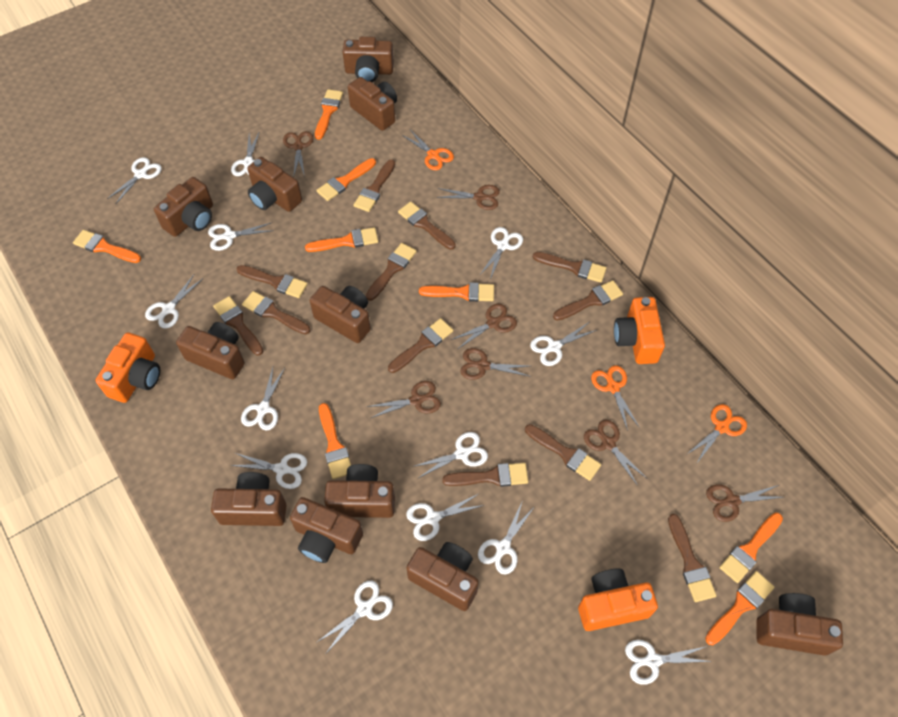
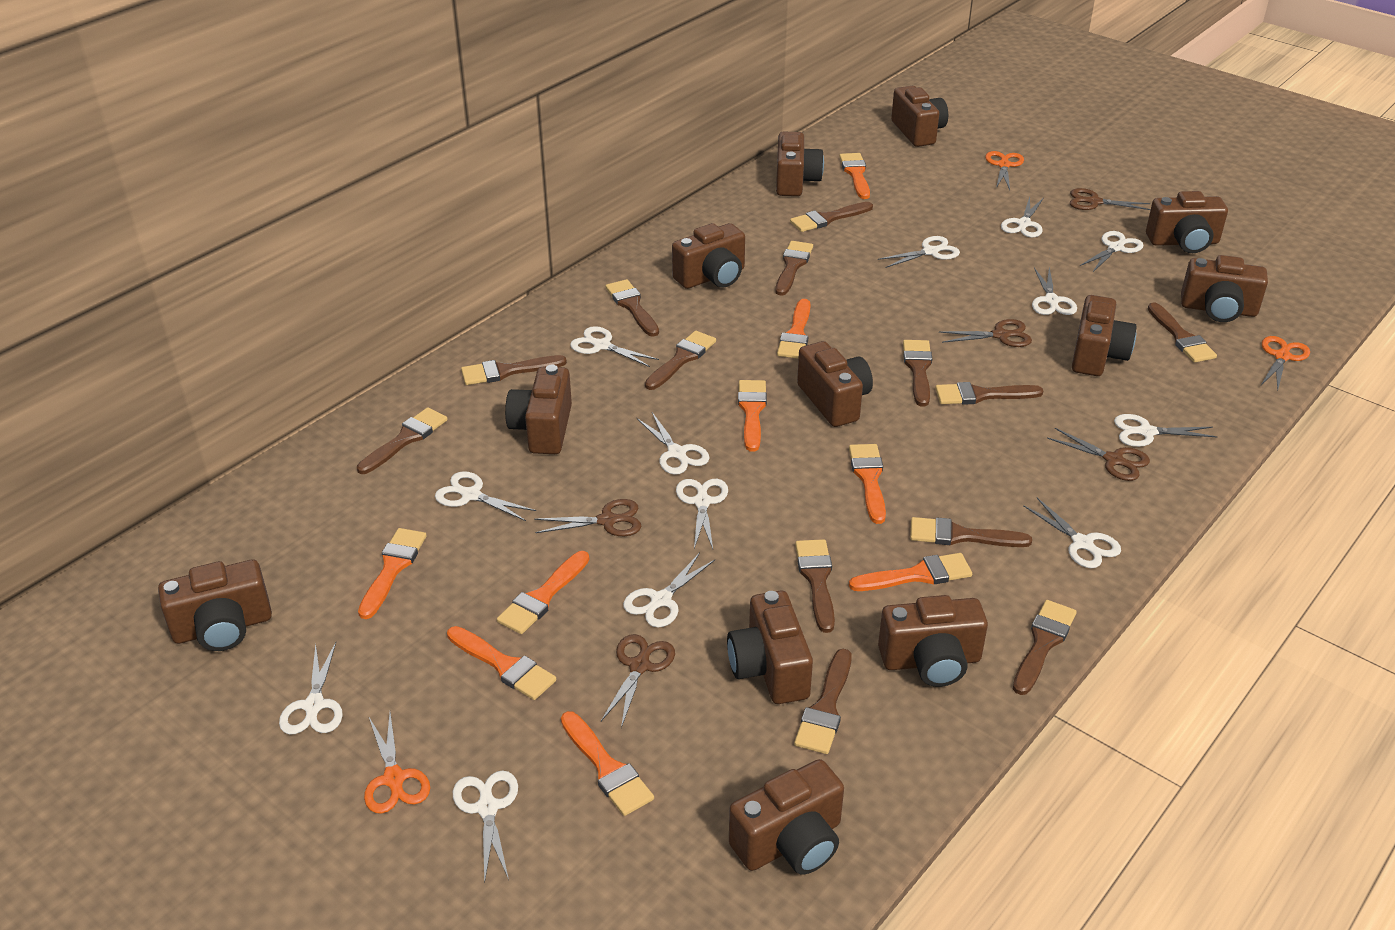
brown brush: [213,296,263,356] [236,265,307,298] [242,291,310,334] [354,159,395,212] [366,243,417,301] [388,318,453,373] [398,202,456,250] [442,463,528,487] [525,424,601,481] [533,252,607,283] [553,280,623,321] [668,514,717,602] = 12 -> [357,407,448,474] [461,355,567,385] [605,279,659,337] [645,331,716,390] [775,241,813,296] [790,202,873,232] [794,649,852,754] [795,539,835,633] [903,340,932,407] [910,517,1032,547] [935,382,1043,405] [1013,600,1077,695] [1148,302,1217,363] = 13
brown camera: [154,177,213,237] [176,322,245,379] [211,472,287,526] [247,157,302,212] [290,497,363,563] [310,286,371,343] [324,464,395,518] [342,37,394,82] [348,77,397,131] [406,542,479,611] [756,593,843,656] = 11 -> [158,559,272,651] [505,365,572,454] [672,223,745,289] [727,591,813,704] [729,759,844,874] [776,131,824,196] [797,341,873,427] [878,595,988,687] [891,86,948,147] [1072,295,1137,376] [1146,191,1228,253] [1181,255,1268,322] = 12
brown scissors: [283,131,314,177] [367,381,441,418] [437,185,500,210] [451,304,517,349] [460,348,531,380] [584,420,648,486] [706,485,784,522] = 7 -> [534,499,642,536] [601,634,675,728] [939,319,1032,347] [1047,428,1150,481] [1070,188,1151,210] = 5
orange brush: [73,230,141,263] [305,227,378,252] [315,89,343,140] [316,158,376,201] [319,403,351,479] [419,282,494,302] [705,571,775,645] [719,513,783,583] = 8 -> [358,528,427,619] [447,626,556,700] [497,551,590,634] [561,711,654,816] [738,380,767,452] [777,299,811,359] [839,153,870,199] [849,444,886,524] [849,553,972,591] = 9
orange camera: [96,333,160,403] [578,569,658,631] [614,297,665,364] = 3 -> none = 0

